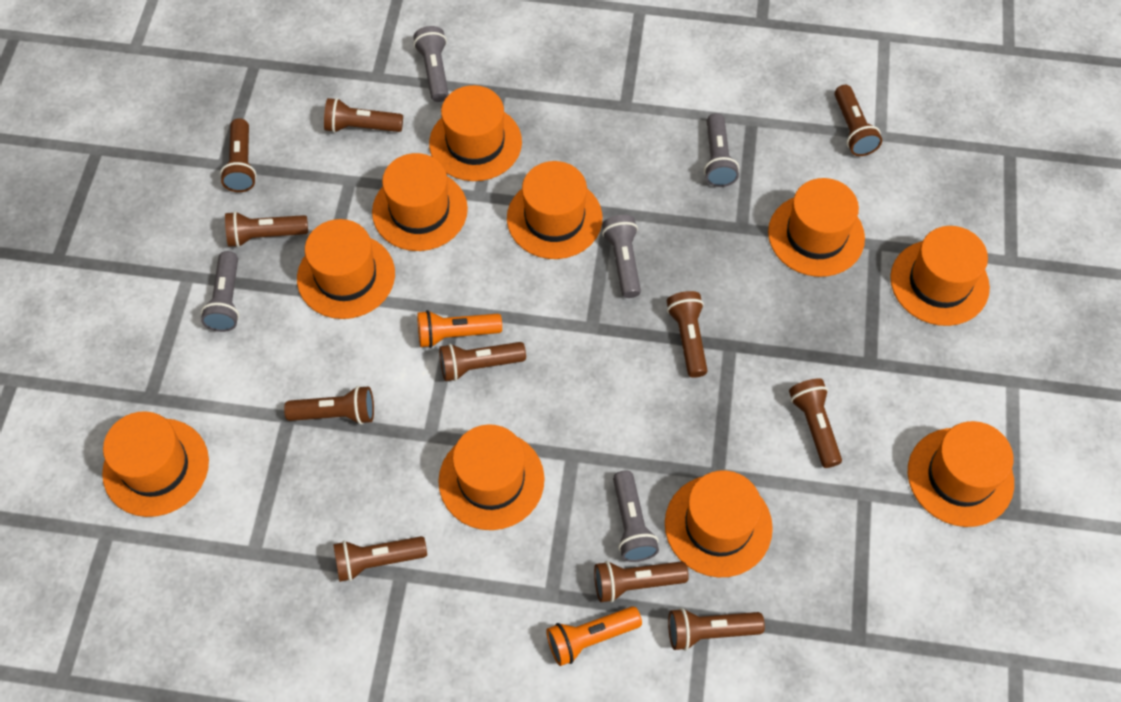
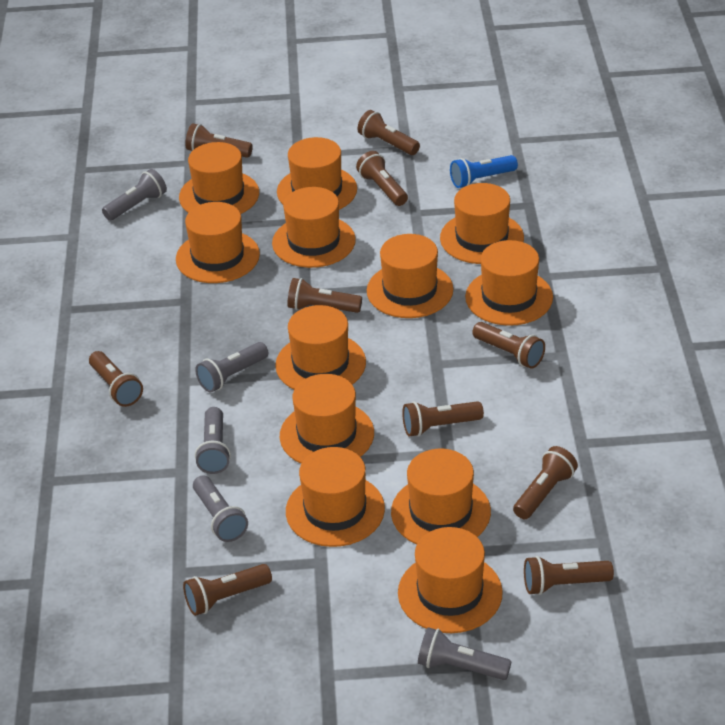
blue flashlight: none = 0 -> [450,155,518,188] = 1
brown flashlight: [220,118,257,192] [225,211,308,247] [284,386,374,425] [324,98,403,133] [333,536,427,582] [439,342,526,381] [594,561,689,603] [667,291,707,378] [668,608,765,651] [789,378,842,468] [834,85,882,156] = 11 -> [89,351,143,407] [183,564,272,616] [185,123,253,158] [287,278,362,313] [356,151,408,206] [357,110,420,155] [402,401,484,437] [472,322,545,369] [513,446,578,519] [524,556,614,595] = 10
orange flashlight: [417,310,502,348] [546,606,642,666] = 2 -> none = 0
orange hat: [102,411,209,517] [297,219,395,319] [372,153,468,251] [429,85,522,181] [438,424,545,530] [507,161,602,259] [665,470,773,577] [768,178,865,277] [890,226,990,326] [908,421,1014,527] = 10 -> [176,202,260,283] [179,142,259,214] [272,187,356,268] [275,305,366,389] [277,137,357,210] [280,374,374,464] [286,447,385,547] [367,234,453,318] [391,449,491,544] [398,527,503,633] [440,183,524,264] [465,240,553,326] = 12

